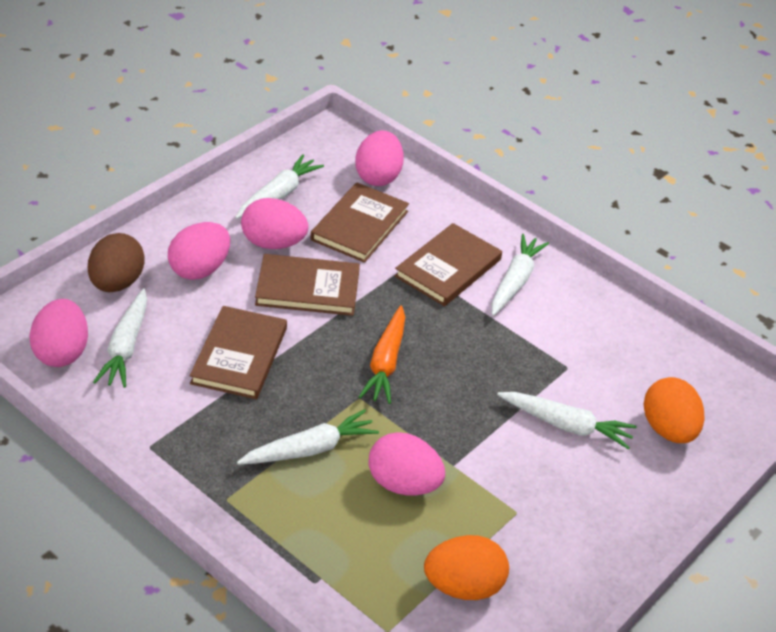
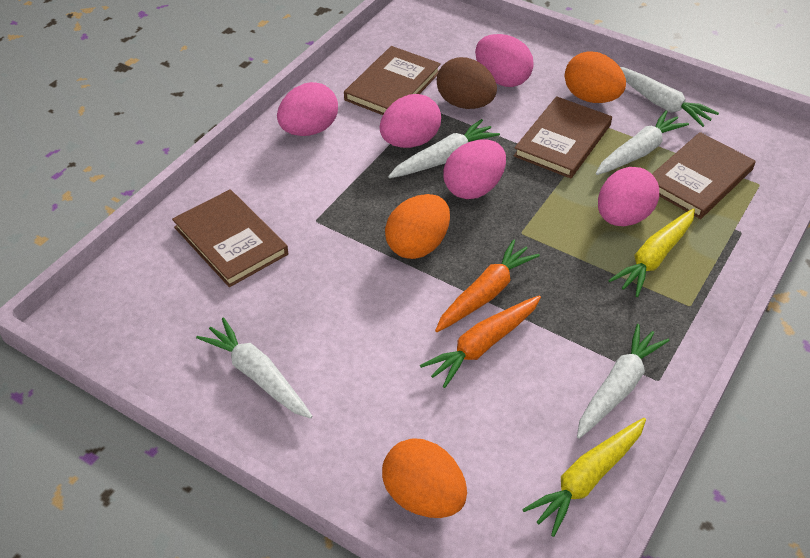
orange carrot: [359,305,405,404] = 1 -> [420,295,541,388] [435,239,540,332] = 2
orange egg: [424,535,509,600] [644,377,705,443] = 2 -> [382,438,467,518] [385,194,450,259] [565,51,626,103] = 3
yellow carrot: none = 0 -> [522,418,646,537] [608,208,695,297] = 2

